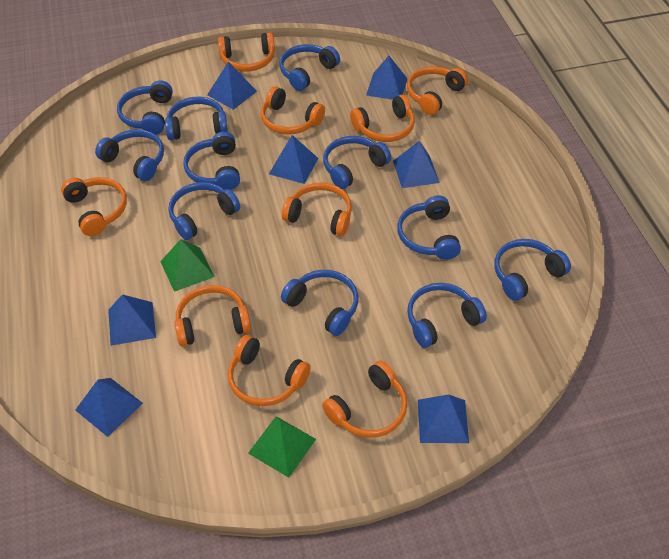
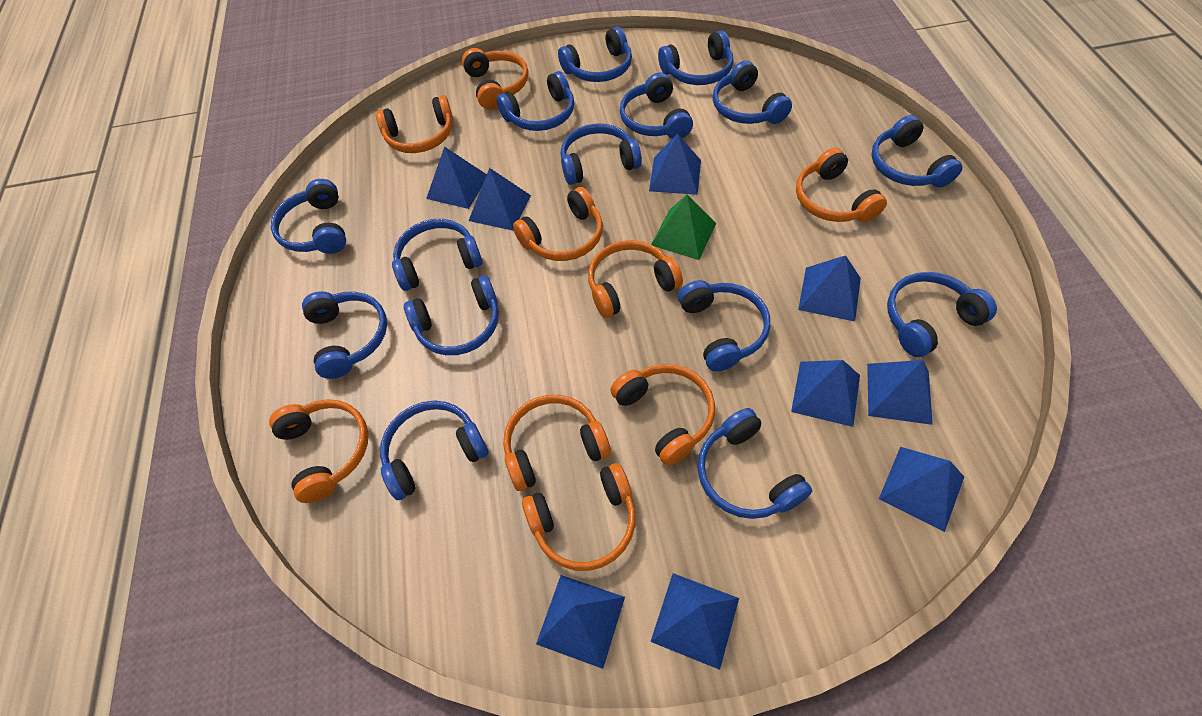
blue headphones: [95,129,164,181] [117,80,173,135] [165,97,228,140] [168,182,240,240] [183,132,240,190] [279,44,340,91] [281,270,358,336] [323,136,391,189] [397,195,461,260] [407,283,487,348] [494,239,571,301] = 11 -> [271,179,346,254] [302,291,387,379] [380,401,489,500] [392,219,482,291] [404,275,499,355] [497,71,574,131] [558,27,632,82] [561,123,642,185] [620,73,693,139] [658,30,733,85] [678,280,770,371] [698,408,812,519] [713,61,792,124] [871,115,963,188] [887,272,997,357] = 15
blue pyramid: [75,378,143,437] [108,294,156,346] [207,62,257,110] [269,135,318,184] [366,56,407,100] [393,141,440,188] [418,394,469,443] = 7 -> [426,147,487,209] [468,168,531,231] [536,575,625,669] [649,134,701,195] [651,573,739,670] [791,360,860,427] [798,255,861,321] [867,360,933,425] [879,447,964,532] = 9
green pyramid: [160,239,215,292] [248,416,316,478] = 2 -> [651,194,716,260] = 1

